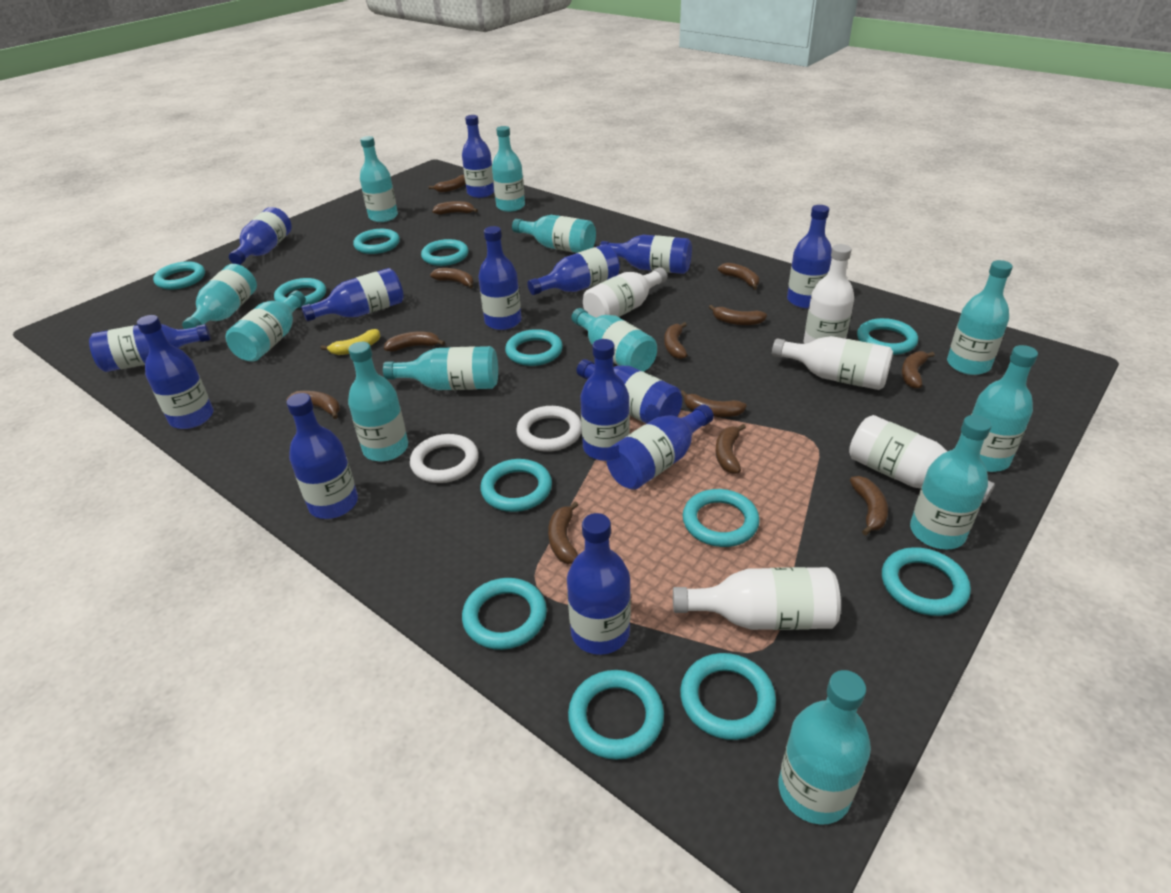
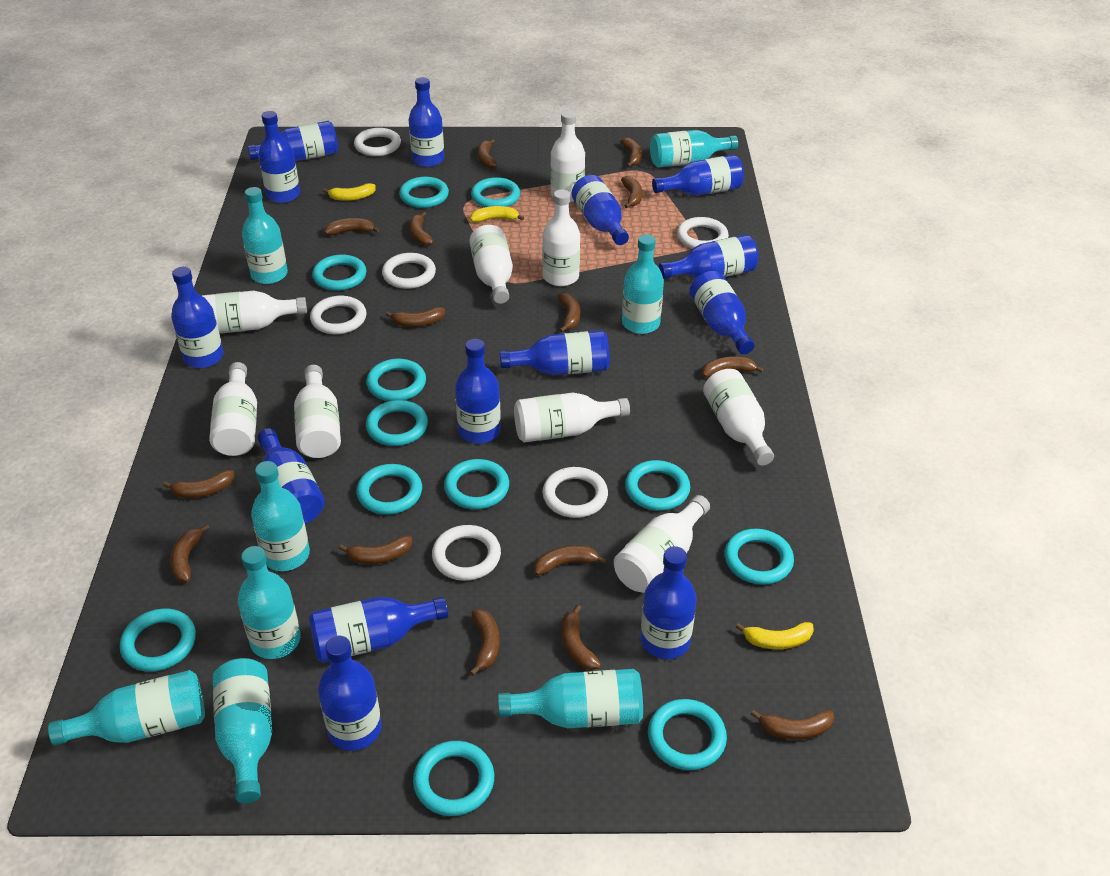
brown banana: [286,391,340,419] [384,331,445,351] [429,175,466,193] [430,268,473,289] [432,201,478,215] [548,502,578,564] [664,322,687,359] [681,390,747,417] [709,305,767,325] [716,424,746,474] [718,263,759,290] [850,476,888,536] [901,351,935,389] = 13 -> [163,470,234,498] [170,524,209,582] [324,218,380,235] [339,535,412,564] [385,307,445,327] [409,212,434,246] [470,609,500,676] [477,139,497,169] [534,545,607,575] [557,293,580,332] [561,605,601,670] [620,137,642,167] [621,176,642,208] [702,357,764,378] [751,710,834,740] = 15
turquoise bottle: [182,264,257,329] [225,290,306,362] [348,342,408,462] [360,136,398,222] [383,346,498,390] [492,126,525,212] [512,215,596,253] [571,308,657,372] [779,670,871,825] [910,415,992,549] [947,260,1013,375] [971,345,1038,472] = 12 -> [48,670,205,746] [213,658,272,804] [238,546,301,659] [242,187,288,284] [251,461,310,571] [498,669,643,728] [622,234,664,334] [650,130,738,168] = 8
white bottle: [583,267,667,318] [673,567,841,630] [772,336,893,390] [803,244,854,344] [849,415,995,503] = 5 -> [201,291,307,333] [209,362,257,456] [294,365,341,458] [470,225,513,304] [514,393,630,442] [542,189,580,286] [550,111,585,202] [614,495,710,593] [703,369,774,466] = 9
white ring: [410,434,478,483] [516,406,582,452] = 2 -> [310,296,367,334] [354,128,401,156] [382,253,436,289] [432,525,501,581] [543,467,608,518] [677,217,729,249] = 6
yellow banana: [321,329,380,355] = 1 -> [323,183,376,201] [470,206,524,222] [736,622,814,649] = 3

